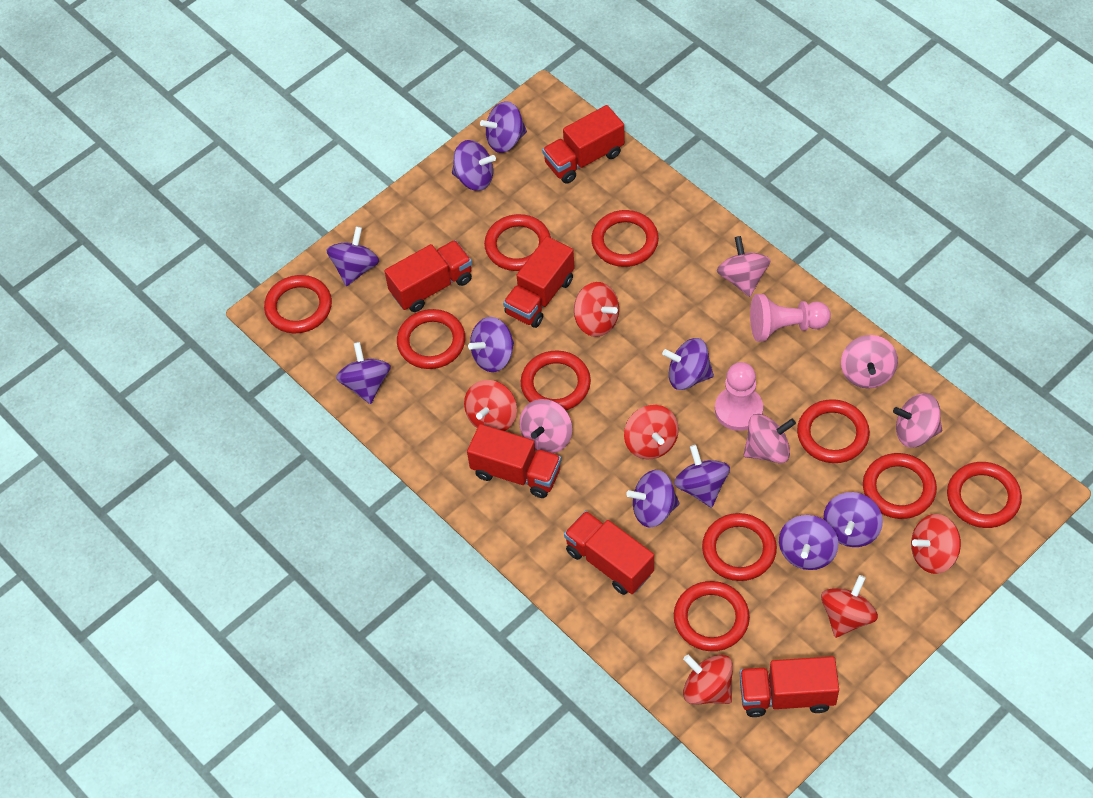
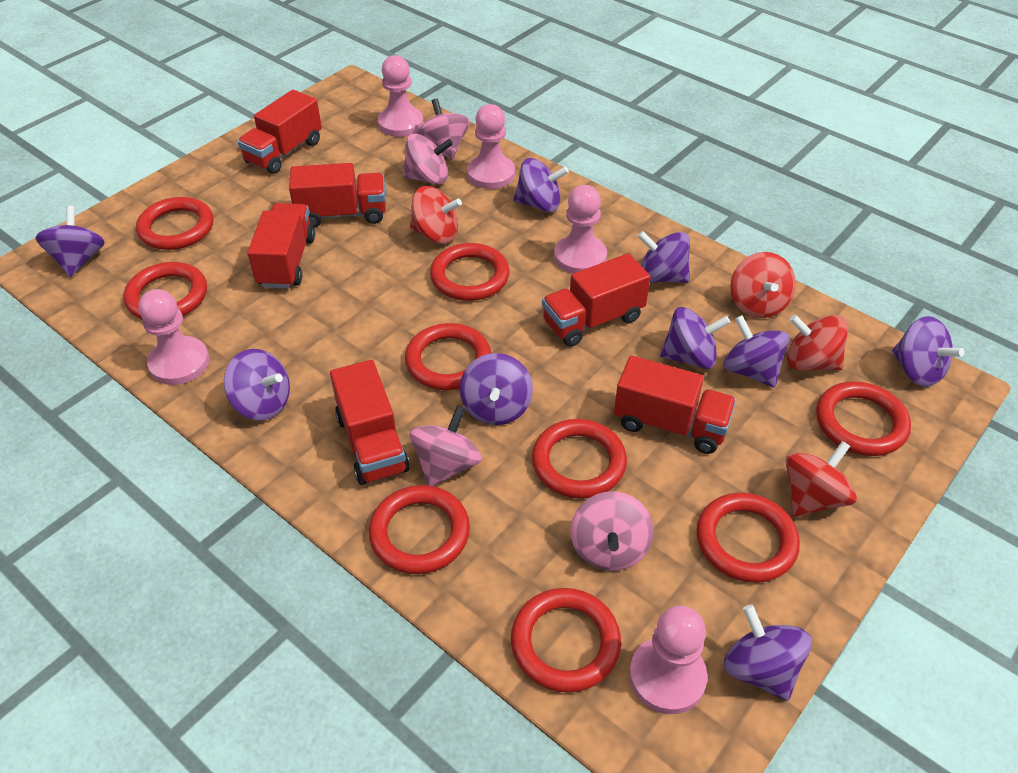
pink pawn: [715,362,763,431] [750,294,831,342] = 2 -> [138,289,209,385] [378,55,423,137] [467,104,515,189] [554,185,607,274] [629,606,707,714] = 5
pink spinning top: [519,399,572,453] [717,236,771,297] [744,414,796,463] [841,335,898,389] [893,393,942,448] = 5 -> [402,134,453,185] [410,405,482,486] [417,99,470,160] [570,491,654,571] = 4
purple spinning top: [327,226,379,286] [336,342,391,404] [452,140,496,191] [468,317,514,372] [480,101,527,153] [626,470,680,528] [662,338,714,390] [674,445,730,508] [779,515,839,570] [823,492,883,547] = 10 -> [35,206,105,277] [224,349,290,420] [460,353,533,425] [513,158,569,212] [638,231,690,283] [660,307,730,369] [723,315,789,388] [724,605,812,701] [892,316,965,387] = 9
red ring: [264,275,332,333] [397,309,465,369] [484,214,551,271] [521,350,591,410] [591,210,659,267] [674,581,750,651] [702,513,777,581] [797,399,870,463] [863,453,937,519] [947,462,1022,528] = 10 -> [123,262,207,320] [136,197,214,250] [369,485,470,574] [405,323,491,390] [430,243,509,301] [511,588,621,693] [532,419,627,499] [697,493,800,583] [816,381,911,456] = 9
red spinning top: [464,380,517,431] [574,282,619,337] [624,405,679,459] [683,655,733,705] [821,575,878,638] [911,514,961,574] = 6 -> [410,186,462,244] [730,252,796,318] [786,441,857,517] [787,314,848,371] = 4

